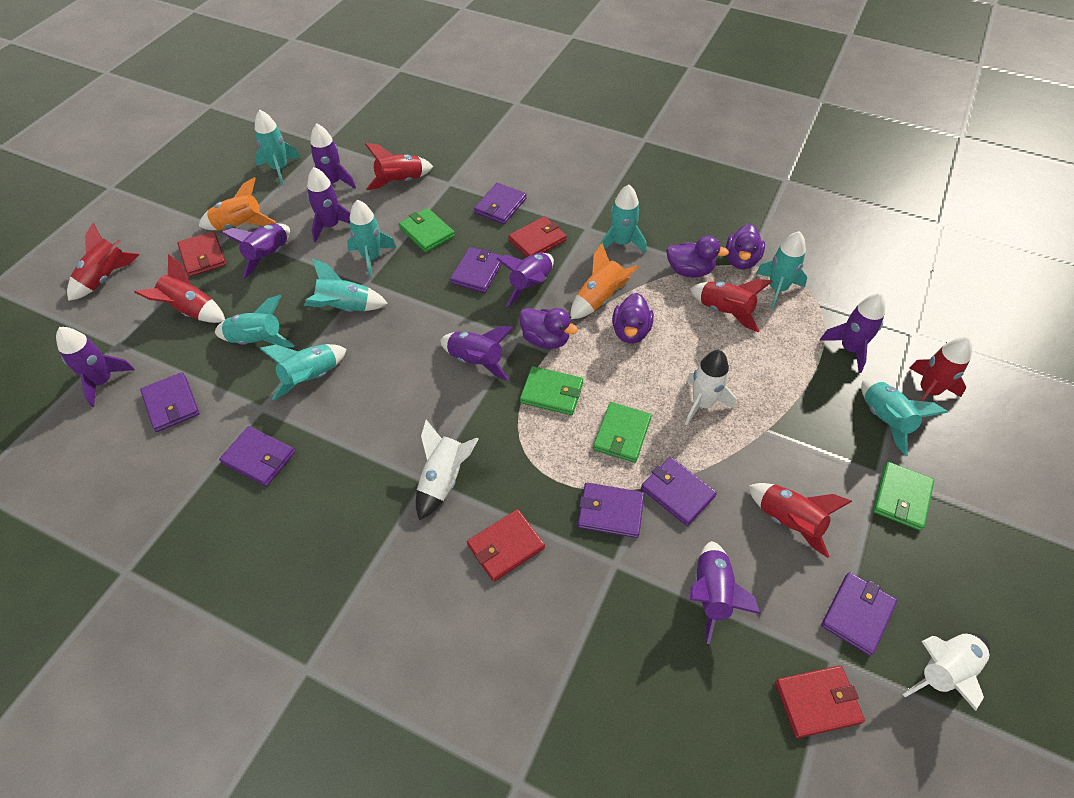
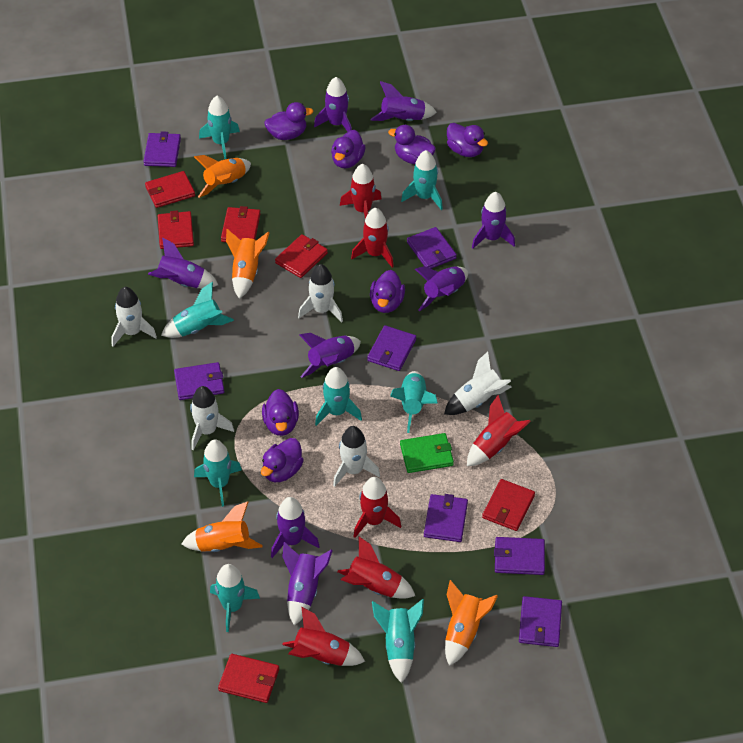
green wallet: [399,208,455,252] [520,366,583,415] [593,402,652,463] [873,462,934,531] = 4 -> [400,433,454,473] = 1
orange rocket: [199,177,276,230] [570,243,639,319] = 2 -> [182,501,263,552] [194,155,251,198] [226,229,270,299] [445,580,498,666] = 4
purple duck: [519,308,578,349] [612,293,654,343] [666,236,729,278] [726,224,765,269] = 4 -> [261,438,304,482] [262,389,299,436] [264,102,314,140] [331,130,365,168] [370,270,405,313] [388,125,436,164] [447,123,488,157] = 7
red wallet: [177,231,226,277] [467,509,545,582] [508,216,567,257] [775,665,865,738] = 4 -> [145,171,195,208] [158,210,194,249] [218,654,279,703] [221,206,261,242] [275,234,328,278] [482,479,535,531] = 6
white rocket: [416,420,479,520] [685,350,736,425] [903,633,990,711] = 3 -> [112,287,157,347] [190,386,234,450] [298,264,343,322] [333,426,380,487] [444,351,511,415] = 5

